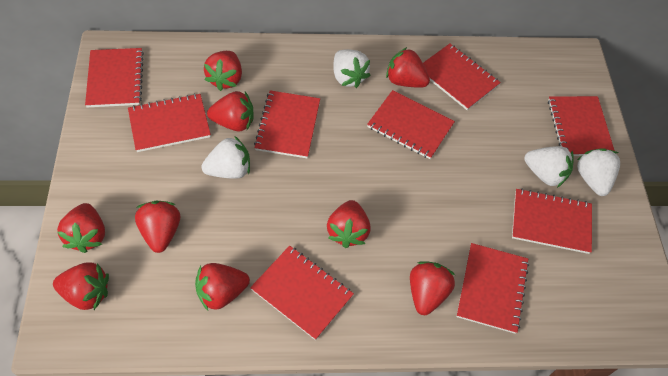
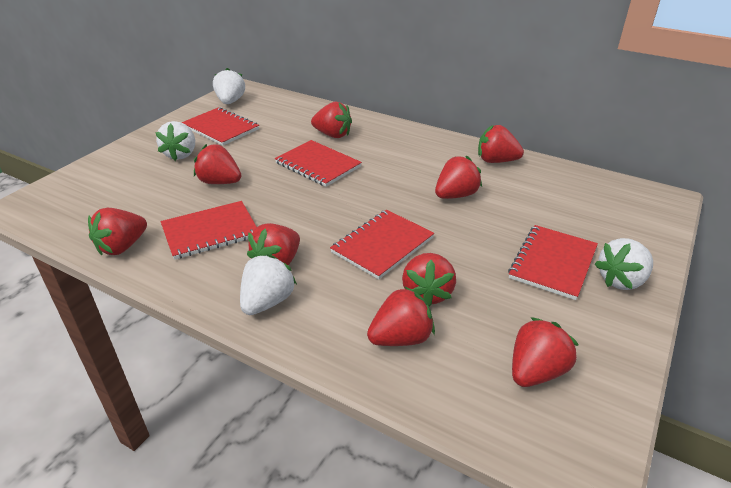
red notebook: [85,48,144,107] [128,93,211,152] [250,246,354,340] [254,90,320,158] [367,90,455,159] [423,44,501,110] [456,243,529,334] [512,188,592,254] [548,96,615,156] = 9 -> [161,201,257,260] [182,107,259,146] [275,140,362,187] [330,210,434,280] [508,225,598,300] = 5

